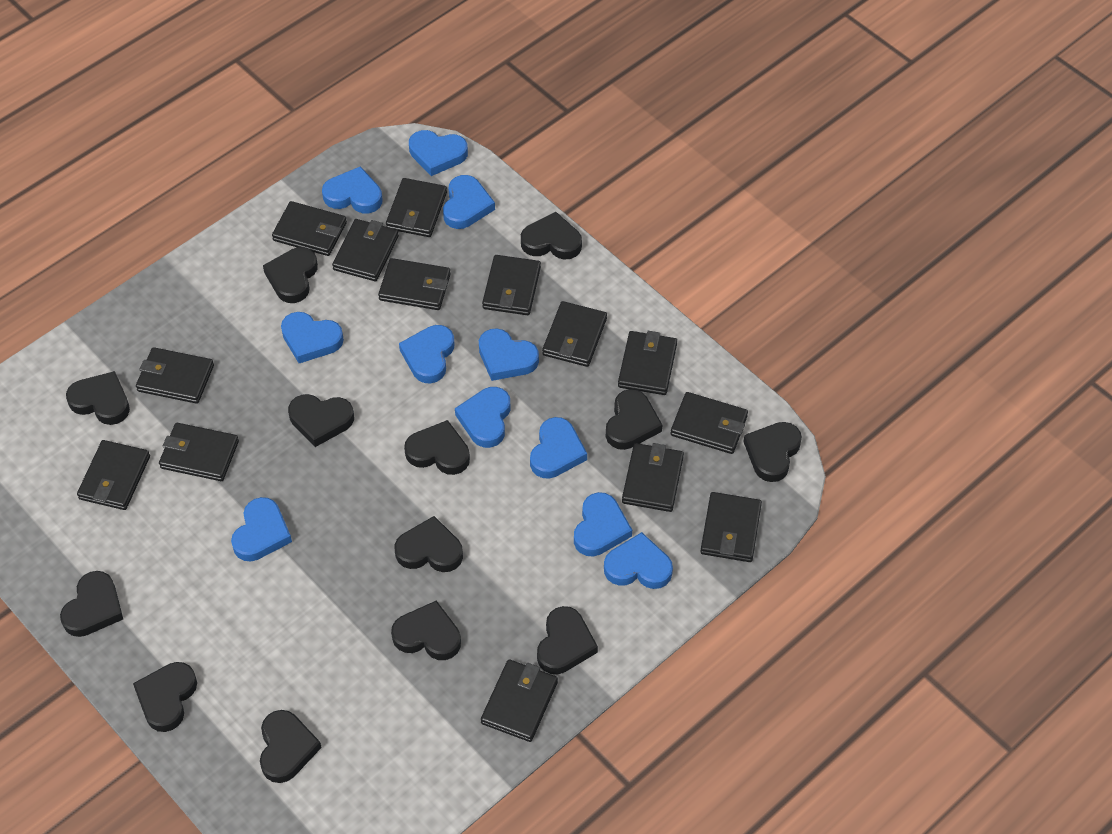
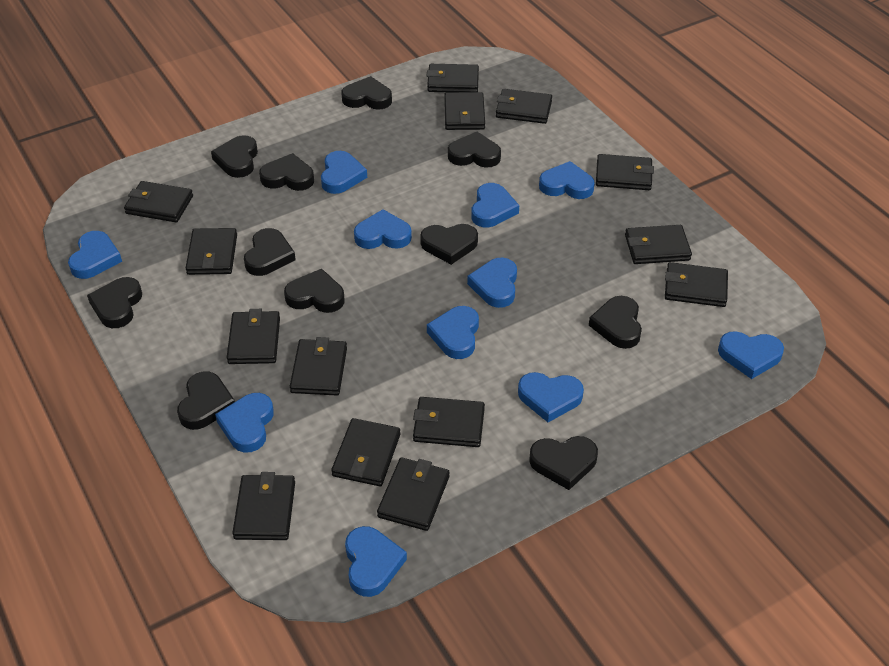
black heart: [60,571,123,637] [66,371,130,425] [133,662,197,732] [260,710,322,783] [263,247,318,303] [288,394,354,447] [391,600,461,660] [395,516,463,572] [404,420,470,475] [521,212,582,260] [537,606,598,674] [606,389,662,450] [743,422,802,482] = 13 -> [87,277,142,328] [177,371,235,430] [211,135,258,178] [244,228,296,276] [259,153,314,191] [284,269,344,313] [341,76,392,110] [420,224,478,265] [448,132,501,168] [529,436,598,490] [589,296,642,349] = 11

